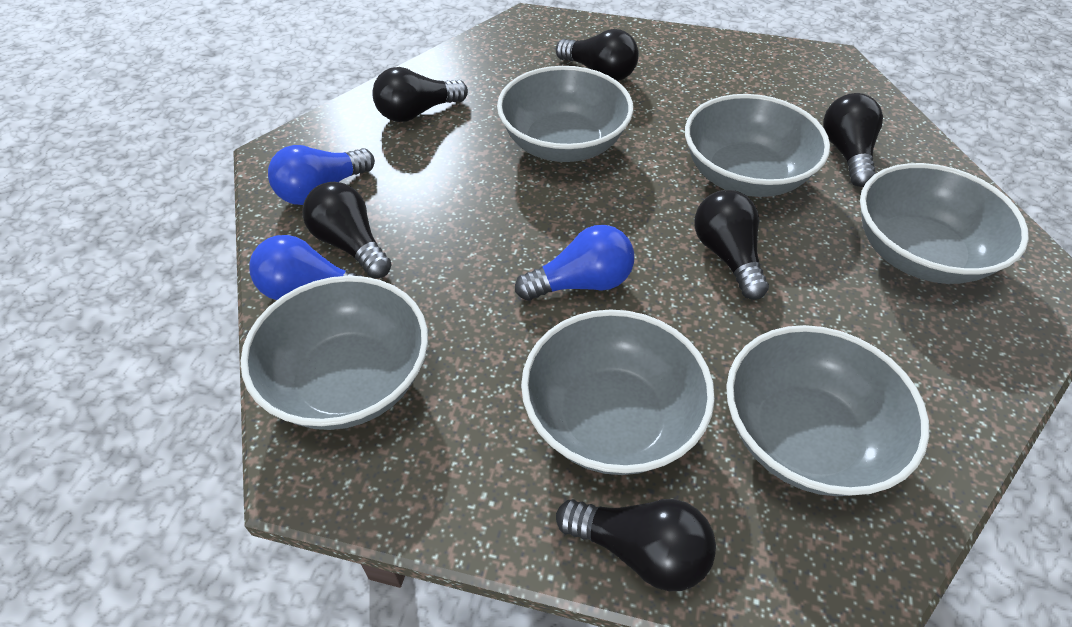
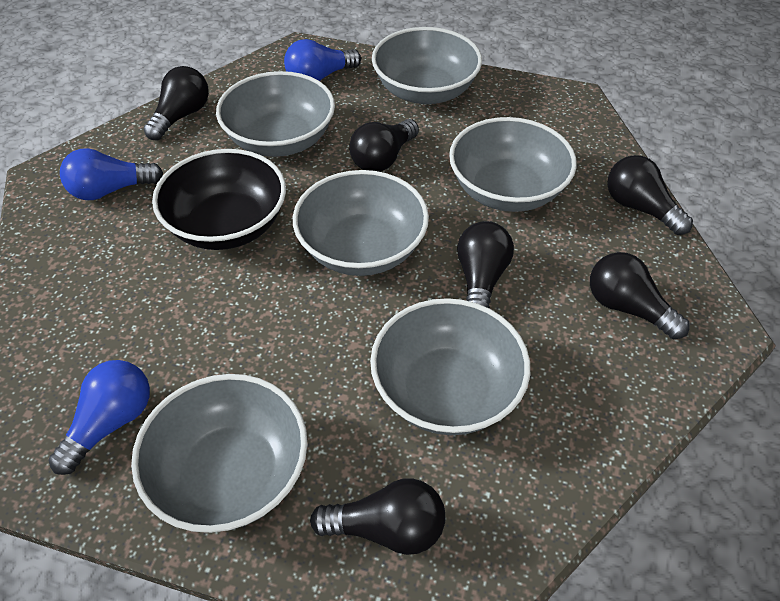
black bowl: none = 0 -> [152,149,286,250] = 1

